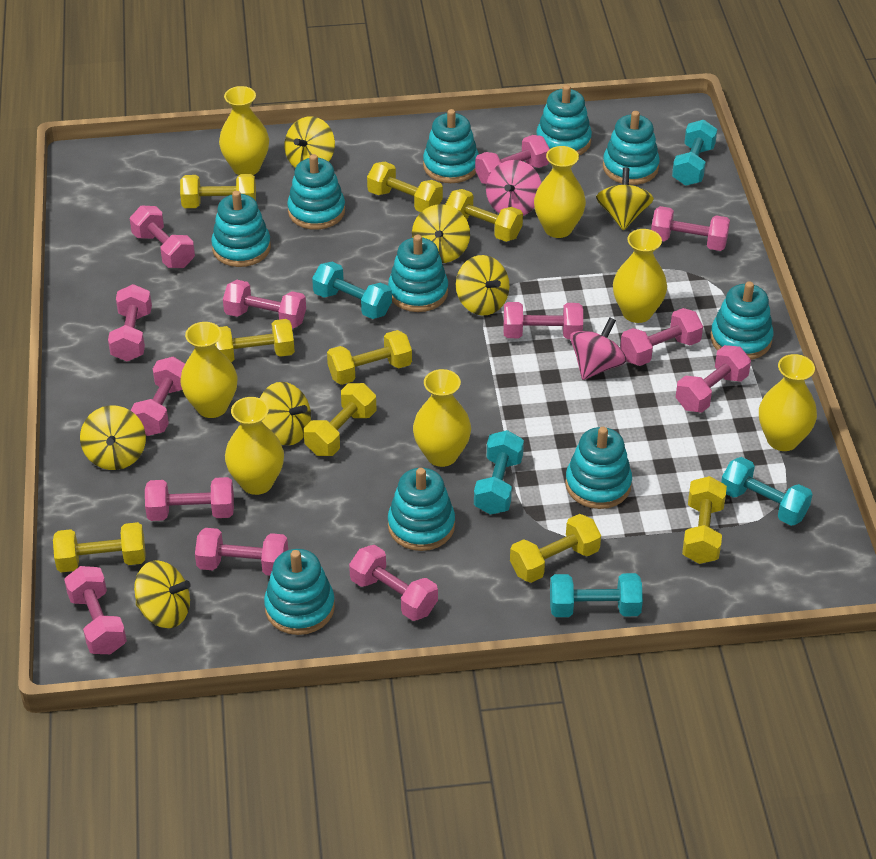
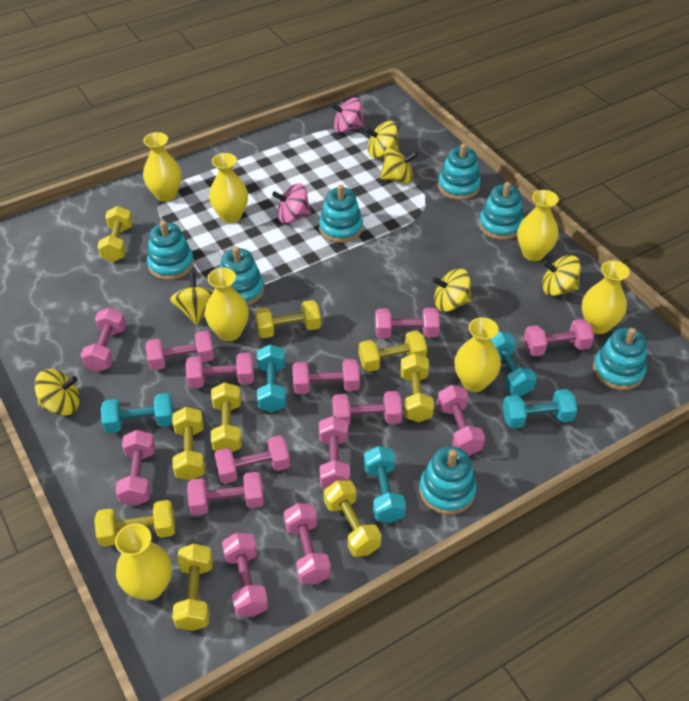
pink dumbbell: [64,566,127,654] [108,284,152,361] [130,205,195,268] [130,357,185,436] [145,477,234,521] [195,528,288,575] [223,280,306,329] [349,545,438,621] [475,135,550,184] [504,302,583,339] [620,308,703,366] [651,206,730,251] [675,345,751,413] = 13 -> [81,307,126,372] [116,430,155,506] [146,331,214,370] [186,353,254,388] [187,472,264,515] [214,435,290,484] [222,533,269,617] [284,503,331,584] [292,359,360,394] [319,416,350,488] [332,391,403,426] [375,308,440,338] [437,385,485,456] [524,319,594,356] = 14
turquoise stacking toy: [211,191,271,267] [264,549,335,635] [287,154,345,230] [388,235,448,312] [388,468,455,551] [423,109,479,183] [536,85,592,155] [565,427,632,509] [603,111,660,185] [711,281,773,360] = 10 -> [147,221,194,280] [220,247,264,306] [319,185,363,243] [419,446,476,515] [438,143,481,200] [479,182,524,240] [593,328,647,390] = 7
yellow spinning top: [80,405,146,470] [134,560,190,628] [260,382,311,446] [285,116,335,168] [412,204,470,263] [456,255,510,316] [596,168,654,230] = 7 -> [34,369,80,416] [170,272,213,325] [365,121,399,158] [380,148,418,184] [432,268,471,312] [542,255,581,296] = 6

